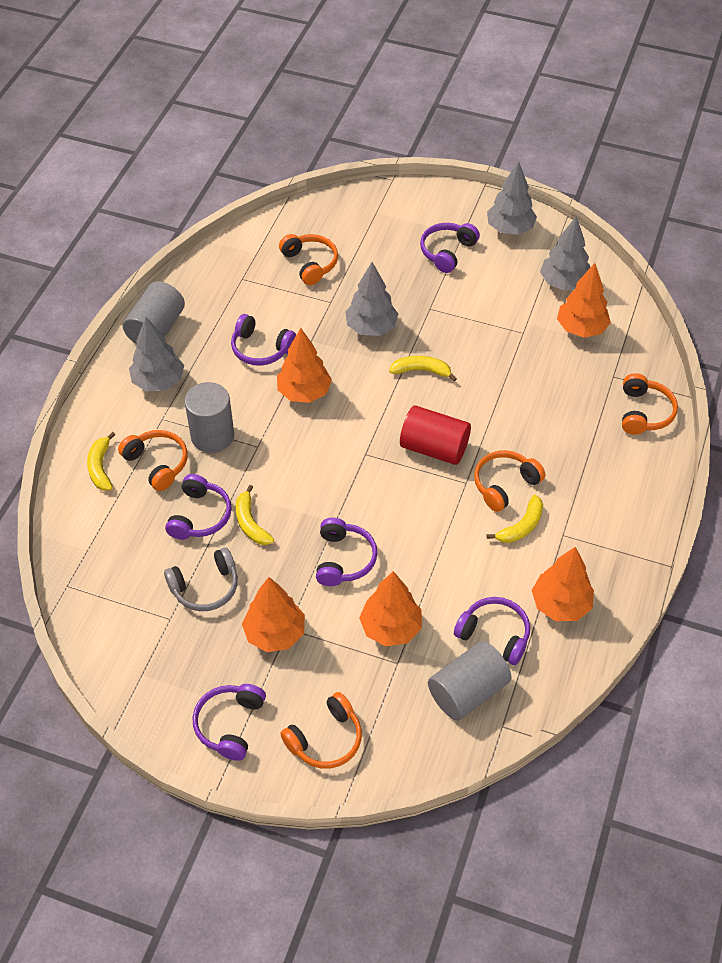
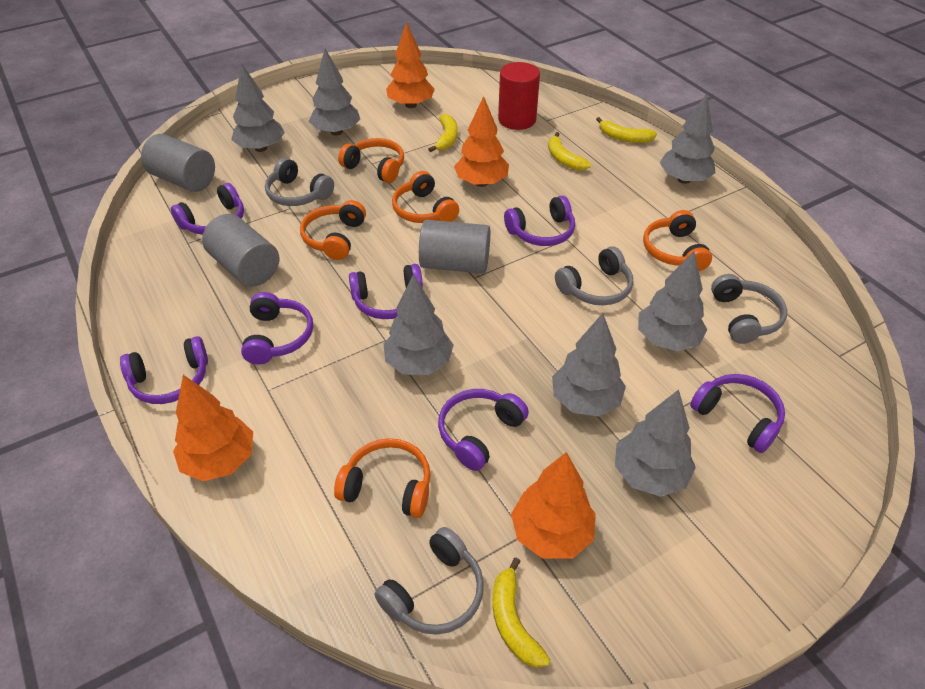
grey headphones: [164,547,238,611] = 1 -> [265,158,334,206] [375,527,484,635] [555,247,633,305] [711,274,787,344] = 4
grey tree: [129,317,184,391] [345,262,398,336] [487,161,537,235] [540,216,590,291] = 4 -> [231,63,285,152] [309,49,360,136] [383,275,454,375] [552,313,626,416] [615,389,696,497] [638,251,707,351] [660,93,715,184] = 7
orange tree: [242,577,305,652] [277,328,332,403] [359,571,422,646] [532,547,594,621] [557,263,611,338] = 5 -> [173,375,253,481] [386,22,435,108] [454,96,509,187] [511,452,596,559] = 4
purple headphones: [165,474,232,540] [193,684,266,761] [231,314,296,366] [316,518,377,586] [420,223,480,273] [454,597,530,665] = 6 -> [120,336,208,404] [171,183,244,235] [241,292,313,364] [349,264,423,319] [438,389,529,471] [504,196,575,246] [690,374,785,453] = 7

